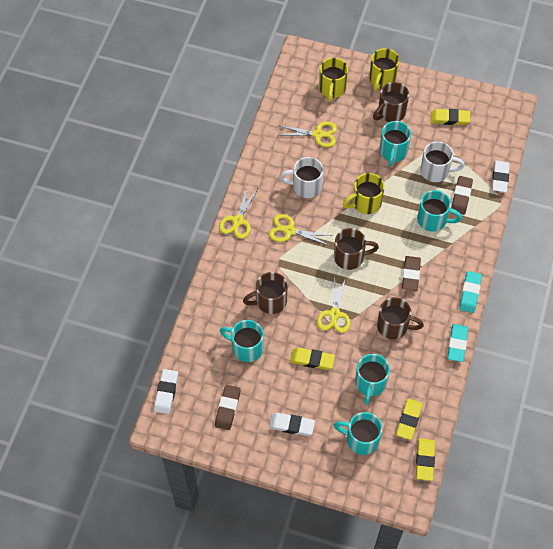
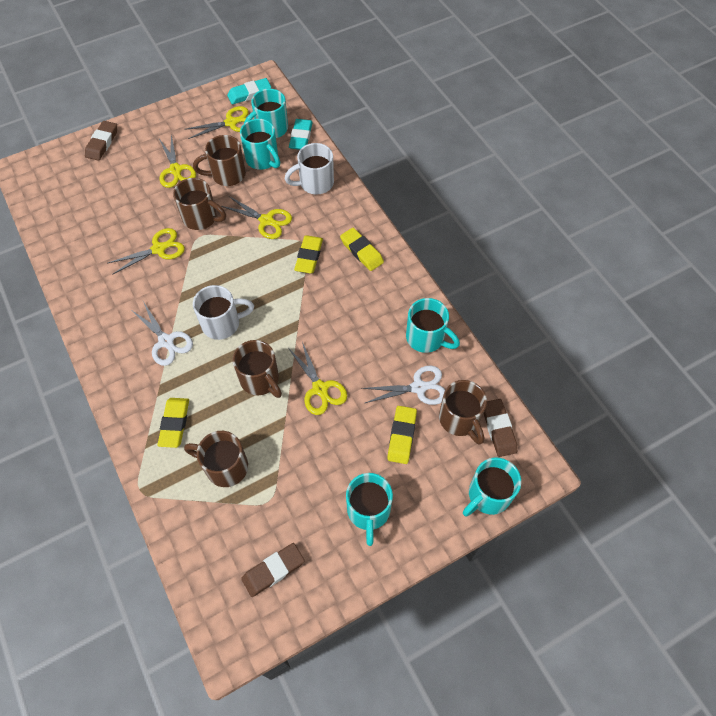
brown mug: [243,272,288,314] [334,228,379,270] [373,82,409,122] [377,297,424,339] = 4 -> [173,178,226,230] [184,431,248,487] [193,135,246,186] [232,340,282,398] [439,380,487,445] = 5
white eraser: [154,369,178,414] [269,413,315,436] [492,161,510,192] = 3 -> none = 0
white scissors: none = 0 -> [130,301,193,366] [361,365,445,405] = 2
yellow mug: [319,58,348,102] [343,173,385,214] [369,48,400,91] = 3 -> none = 0
yellow scissors: [219,187,258,239] [269,214,332,245] [277,121,337,147] [317,276,350,333] = 4 -> [108,228,185,275] [159,134,196,188] [185,106,249,139] [221,196,292,239] [288,342,347,415] = 5

